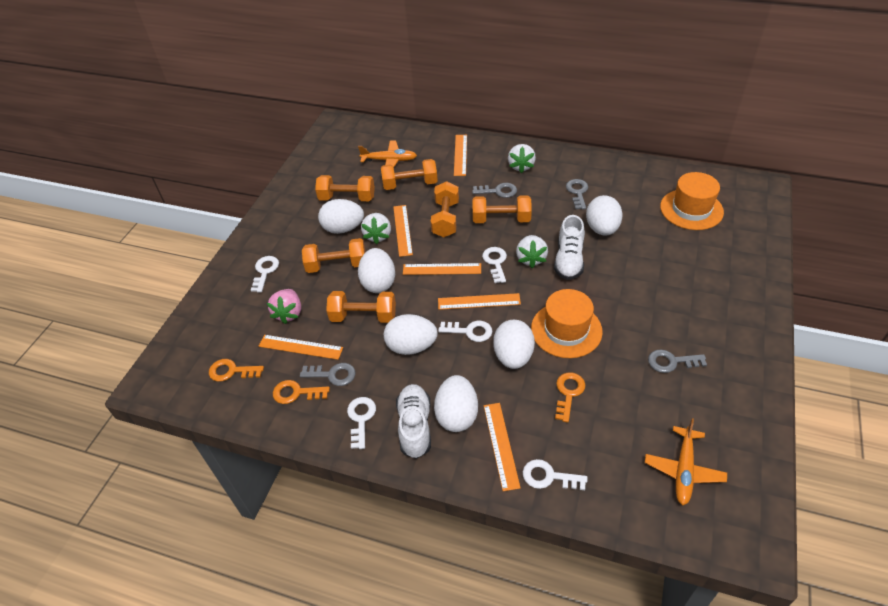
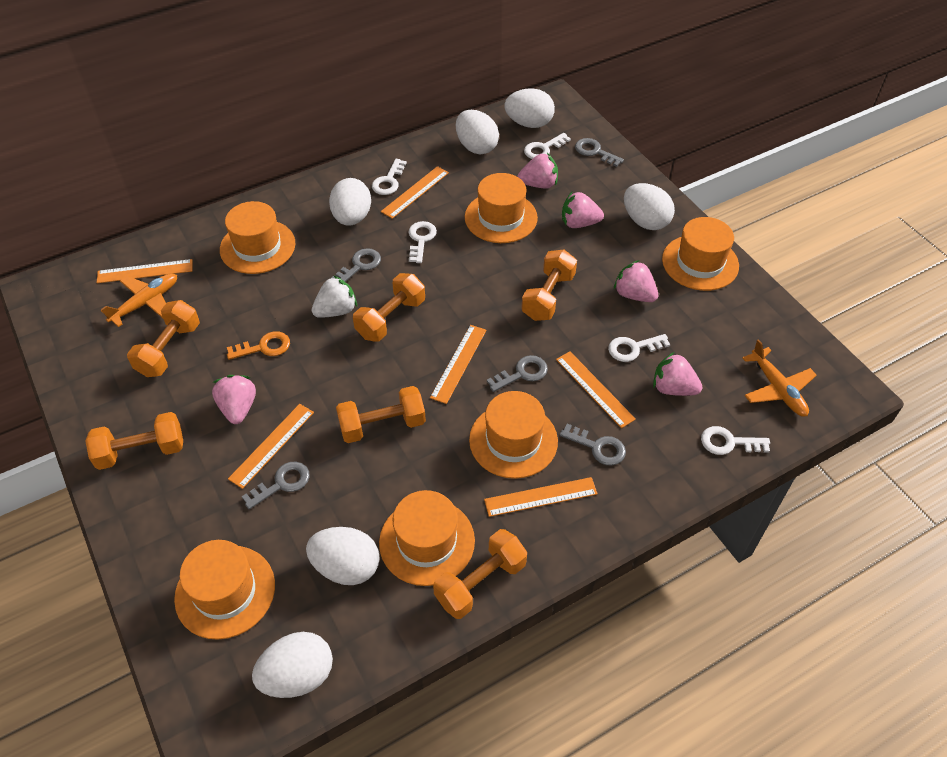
grey key: [300,363,356,386] [472,183,517,198] [566,179,588,210] [648,350,707,373] = 4 -> [242,462,310,509] [330,248,381,282] [487,355,548,392] [560,424,626,466] [575,138,624,167] = 5
orange hat: [531,289,603,358] [660,172,724,230] = 2 -> [174,540,275,640] [220,201,295,274] [379,490,475,586] [465,173,538,243] [469,391,558,479] [662,217,739,291] = 6
orange key: [209,359,264,382] [273,380,330,404] [555,372,585,423] = 3 -> [227,331,290,360] = 1
pink strawberry: [267,289,301,324] = 1 -> [212,375,256,424] [517,153,558,188] [562,192,604,228] [614,260,658,302] [653,352,702,396] = 5
white shoe: [396,384,431,459] [554,215,585,280] = 2 -> none = 0
white strawberry: [361,213,391,244] [508,144,536,173] [516,235,548,268] = 3 -> [311,275,357,318] = 1

